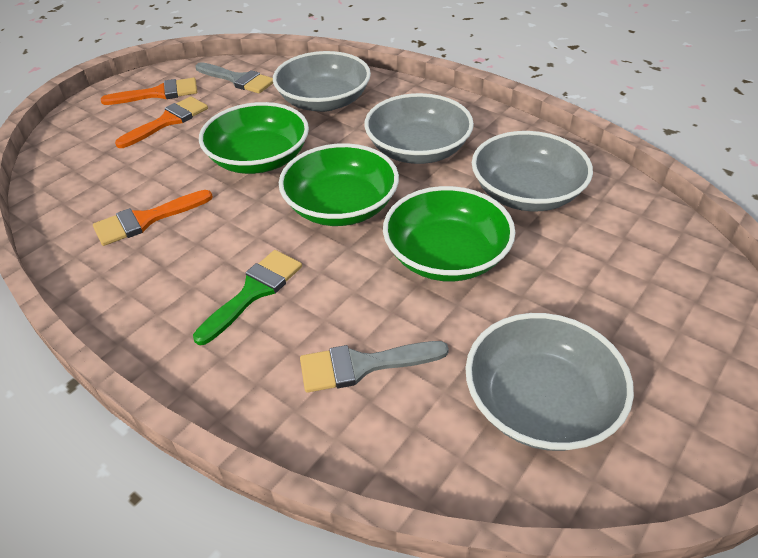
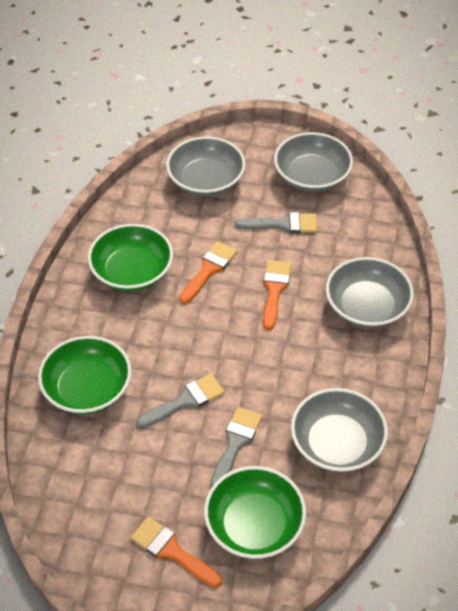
green brush: [193,250,302,345] = 1 -> none = 0
grey brush: [196,62,273,94] [300,341,449,393] = 2 -> [136,374,225,428] [210,407,262,488] [235,212,317,233] = 3

